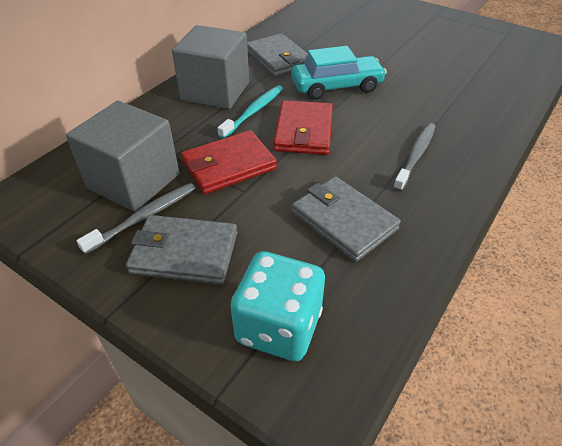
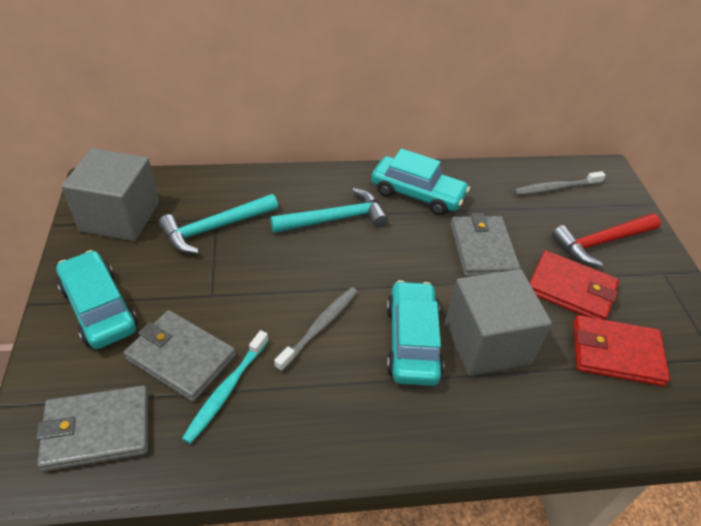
red hammer: none = 0 -> [552,213,661,267] = 1
turquoise car: [291,46,387,100] = 1 -> [56,250,138,349] [371,148,470,215] [386,280,444,386] = 3
turquoise dice: [230,251,325,361] = 1 -> none = 0
turquoise hammer: none = 0 -> [159,194,278,254] [270,188,388,233] = 2

